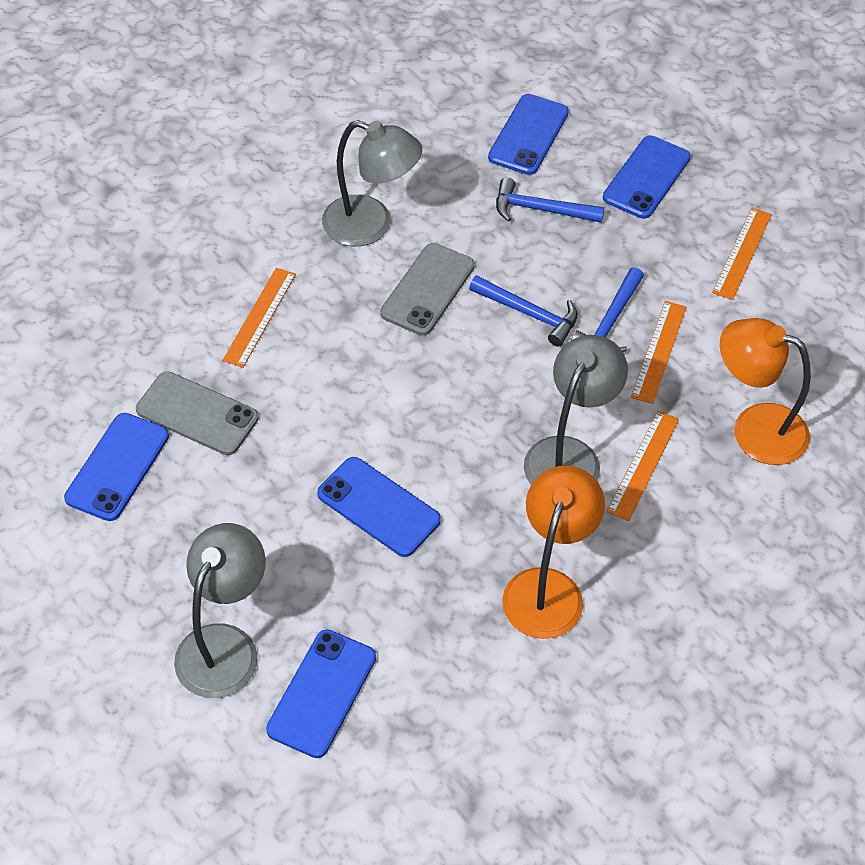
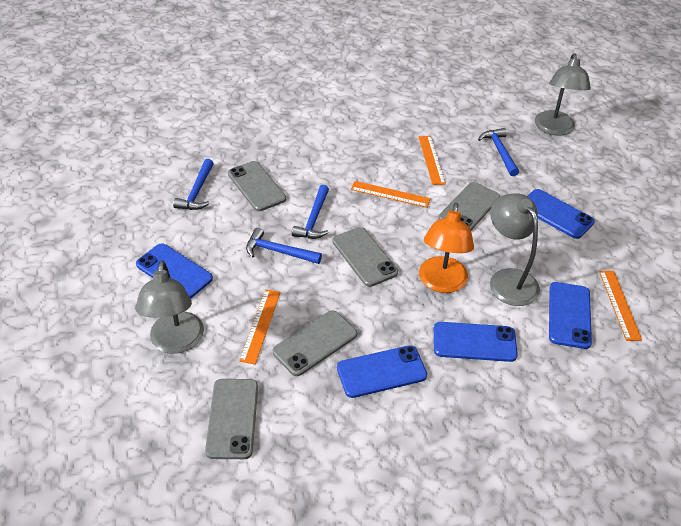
blue hammer: [469,275,578,347] [496,177,605,223] [571,267,644,352] = 3 -> [173,159,214,210] [246,228,322,264] [292,185,329,239] [478,128,519,176] = 4
grey phone: [136,371,259,455] [380,243,475,336] = 2 -> [205,379,258,459] [228,161,286,211] [273,310,357,376] [332,227,398,287] [438,182,500,230] = 5
orange lamp: [502,465,605,639] [720,318,811,465] = 2 -> [419,203,474,293] = 1

